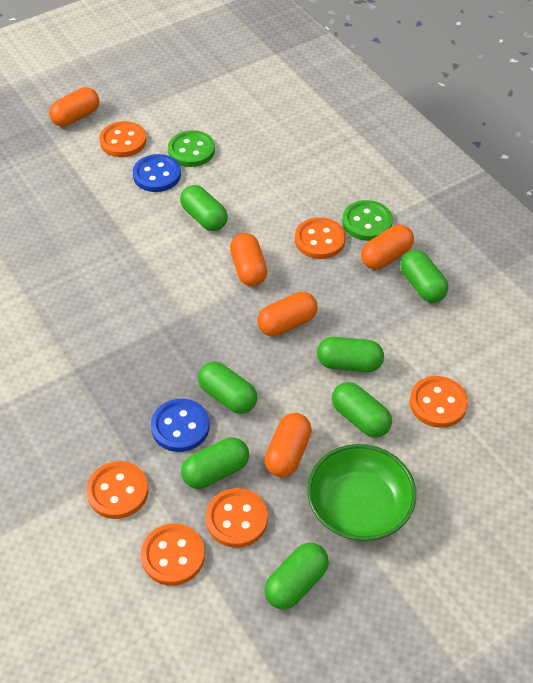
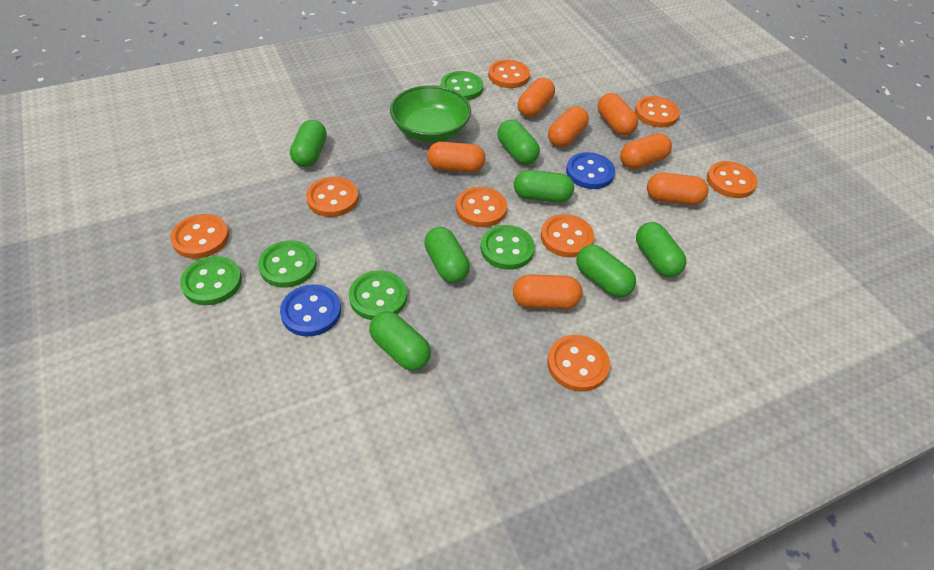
green button: [168,130,215,167] [342,200,393,241] = 2 -> [180,256,242,305] [258,240,317,288] [349,270,407,320] [441,71,483,101] [481,225,535,270] = 5
orange button: [86,461,148,519] [99,121,147,157] [141,523,205,586] [206,488,268,548] [295,217,346,259] [409,376,468,428] = 6 -> [171,214,229,259] [306,177,359,217] [456,187,507,227] [488,60,530,88] [541,214,594,257] [547,335,610,392] [635,96,680,127] [707,161,758,198] = 8
orange capsule: [49,87,99,127] [230,233,267,286] [257,292,318,336] [265,413,312,477] [361,225,414,269] = 5 -> [427,142,486,173] [513,274,582,309] [518,78,555,117] [548,106,589,147] [598,93,638,136] [620,133,672,169] [647,173,709,205] = 7

